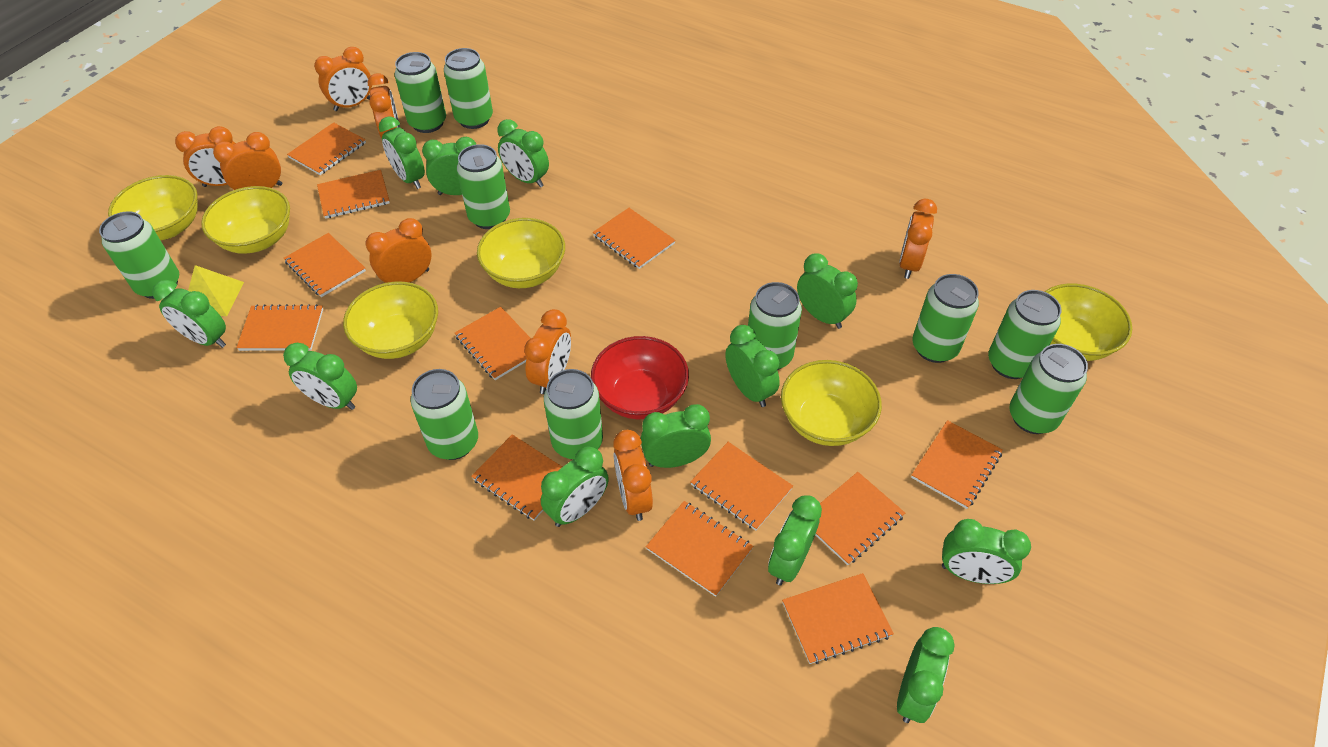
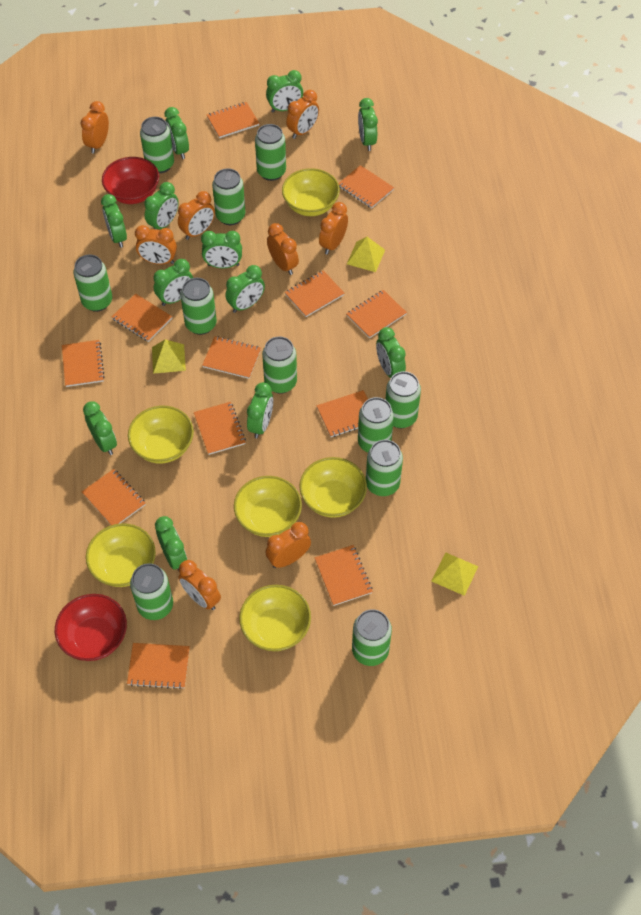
green can: [99,211,179,299] [395,52,446,133] [411,369,478,460] [444,48,493,129] [457,144,510,229] [544,369,603,460] [748,282,802,370] [912,274,979,363] [988,290,1061,379] [1009,344,1088,434] = 10 -> [73,254,112,312] [130,563,173,620] [140,117,174,173] [180,278,217,335] [212,168,245,225] [255,124,286,181] [262,336,297,394] [352,609,392,666] [358,397,394,452] [366,440,403,496] [385,371,421,428] = 11
red bowl: [591,336,689,419] = 1 -> [55,594,127,661] [102,157,159,204] = 2
yellow pyramid: [188,265,244,316] = 1 -> [152,340,186,374] [347,237,385,272] [432,552,478,596] = 3

